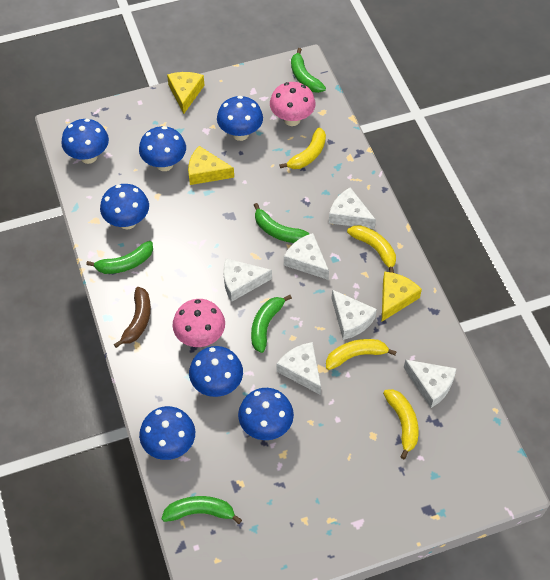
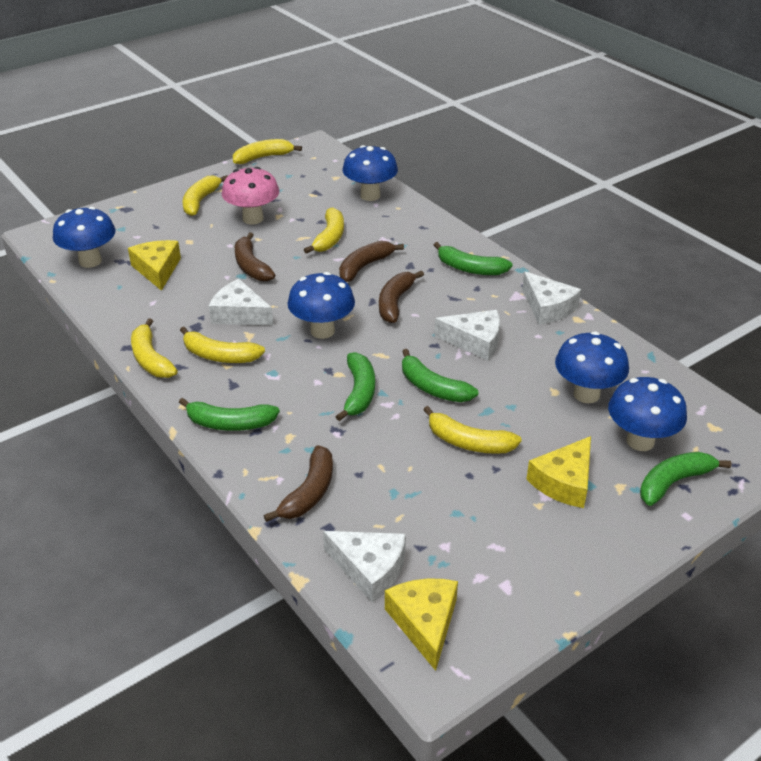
blue mushroom: [61,119,109,164] [100,184,149,229] [139,126,186,171] [139,406,195,460] [189,346,243,397] [217,96,263,141] [238,388,294,440] = 7 -> [53,207,116,268] [287,272,355,339] [342,145,398,201] [555,331,629,403] [608,377,687,451] = 5
brown banana: [114,287,151,348] = 1 -> [235,232,275,281] [264,445,333,522] [339,241,404,282] [379,270,424,323] = 4
pink mushroom: [173,299,225,347] [270,82,316,126] = 2 -> [222,167,279,224] = 1
white cheese: [223,258,272,302] [277,342,321,395] [284,233,329,280] [329,187,376,229] [332,290,377,340] [404,359,456,408] = 6 -> [209,279,273,325] [323,531,406,603] [434,310,500,361] [522,271,581,325] = 4
yellow banana: [280,127,326,169] [326,339,397,370] [347,225,396,273] [383,389,419,459] = 4 -> [131,318,178,378] [180,327,265,363] [183,175,227,216] [233,139,302,164] [304,207,344,254] [423,406,522,454] = 6

